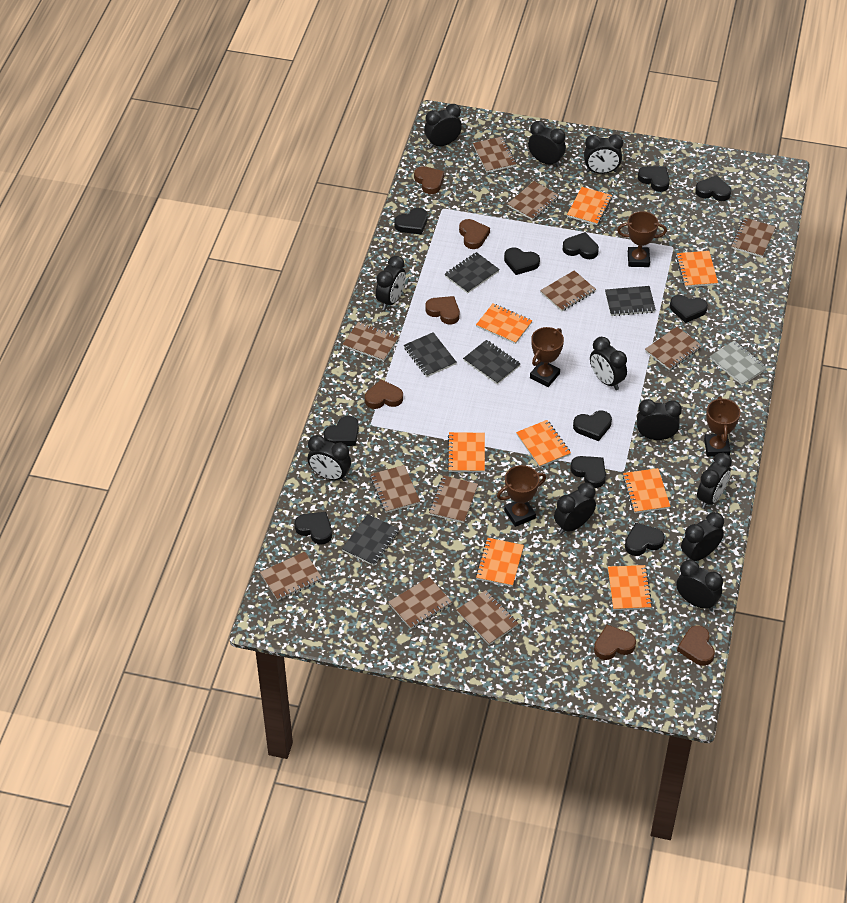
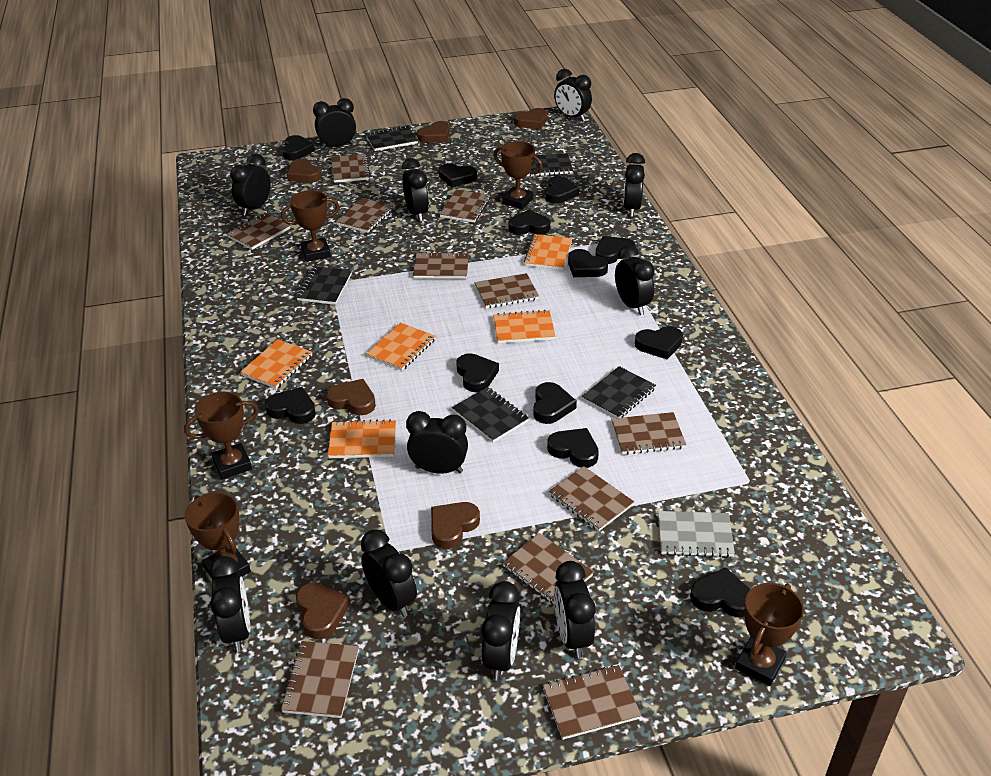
black heart: [295,512,332,544] [324,416,359,446] [394,208,428,234] [504,247,540,275] [563,232,599,259] [570,456,606,488] [573,411,612,441] [625,523,665,556] [638,166,670,192] [670,295,708,323] [695,175,731,201] = 11 -> [265,387,316,424] [282,135,315,160] [439,163,477,187] [456,353,499,392] [508,210,550,235] [533,382,577,424] [546,176,580,204] [547,428,599,468] [568,249,608,277] [595,236,636,264] [635,326,683,359] [690,568,751,617] = 12
brown trophy: [497,465,546,527] [530,327,564,387] [617,211,667,267] [704,397,740,457] = 4 -> [184,392,259,479] [185,492,251,579] [281,190,339,262] [493,141,543,209] [735,583,804,686] = 5
orange notebook: [447,432,485,472] [476,304,532,344] [476,538,524,587] [516,420,571,467] [567,187,612,225] [608,565,652,610] [623,468,670,513] [676,251,718,287] = 8 -> [240,339,312,389] [328,419,396,458] [366,323,435,371] [493,310,556,343] [524,234,572,270] = 5

